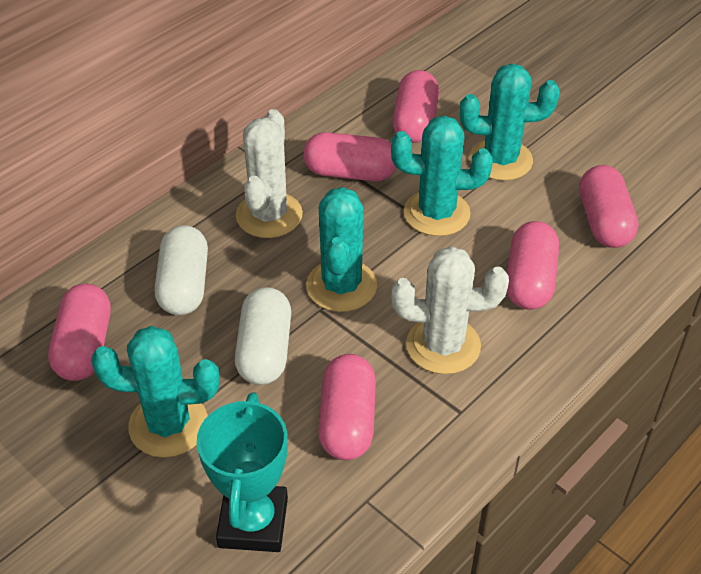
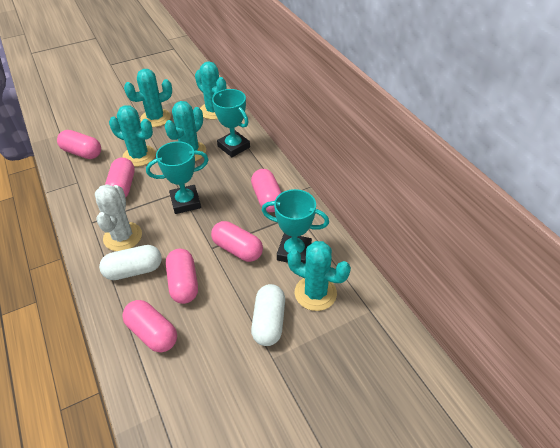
turquoise cactus: [91,326,219,458] [306,187,377,312] [391,115,493,236] [460,63,560,181] = 4 -> [109,105,156,167] [124,69,172,127] [164,101,206,161] [195,61,227,120] [287,241,351,311] = 5
turquoise trophy: [197,392,288,552] = 1 -> [146,141,209,214] [212,89,250,157] [262,189,329,264] = 3
white cactus: [236,109,303,238] [392,246,509,374] = 2 -> [95,184,142,251] = 1

